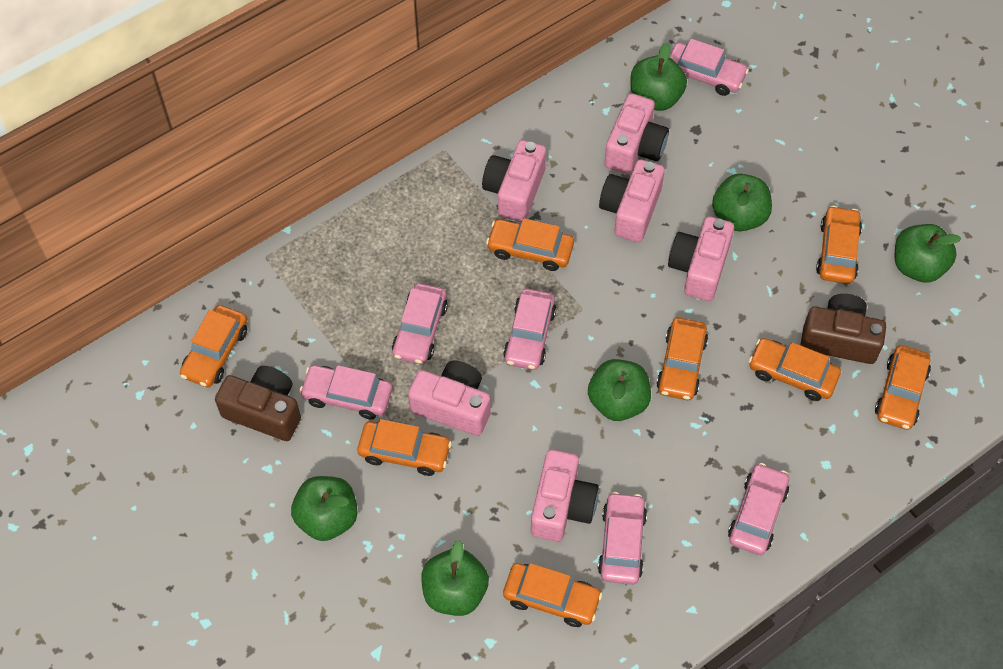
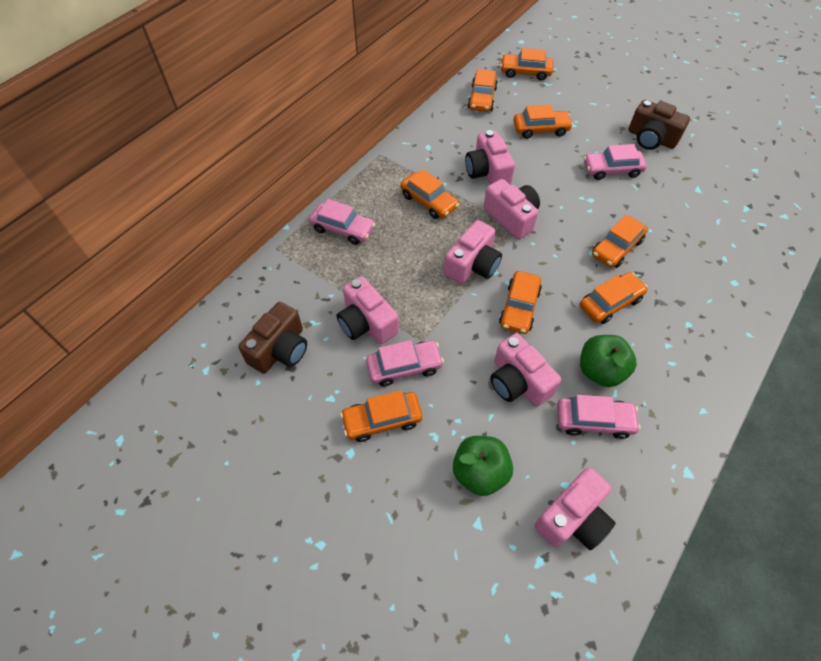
green apple: [291,476,358,541] [421,540,489,616] [588,359,651,421] [630,42,687,111] [712,174,772,231] [895,224,962,283] = 6 -> [453,436,513,496] [580,335,637,387] = 2
pink car: [299,365,392,420] [392,283,448,364] [503,289,556,370] [598,492,647,585] [669,39,749,96] [728,463,789,555] = 6 -> [309,199,375,245] [366,340,444,387] [557,395,641,439] [584,144,647,180] = 4

